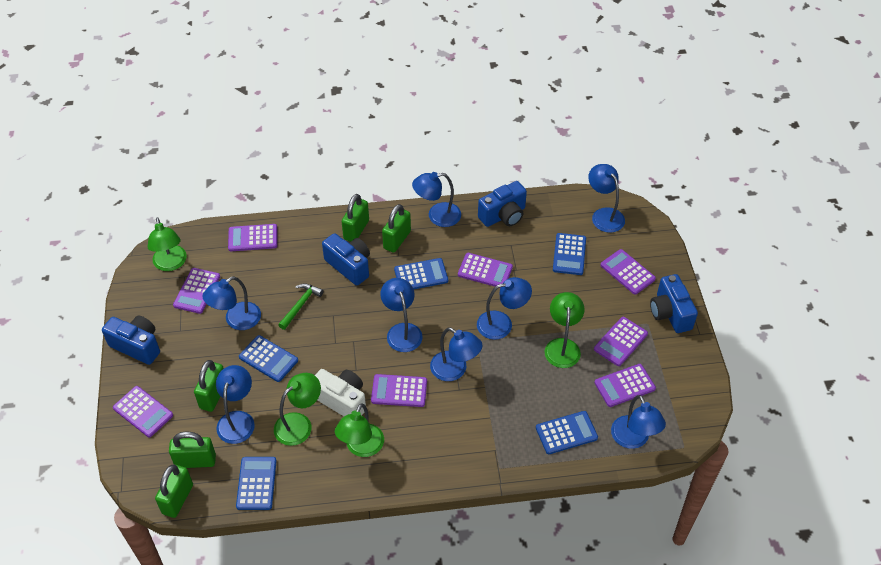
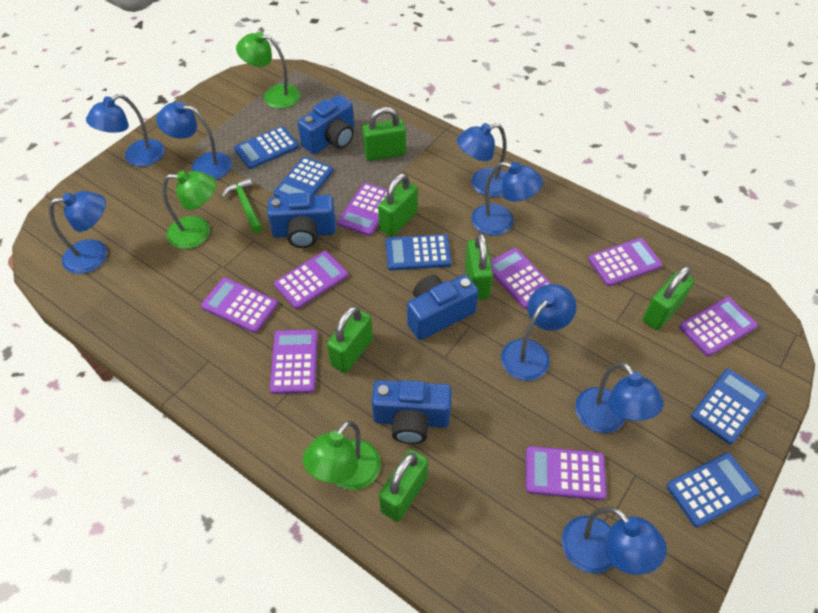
green lamp: [148,217,187,271] [274,373,321,446] [335,404,384,457] [545,292,585,368] = 4 -> [162,171,216,249] [236,32,300,109] [303,421,381,490] = 3
green padlock: [155,464,193,518] [169,431,216,468] [194,360,224,412] [341,194,369,242] [382,204,411,253] = 5 -> [327,306,373,373] [362,107,406,161] [378,173,418,237] [379,449,428,522] [465,233,493,300] [643,266,694,330] = 6
white camera: [315,369,366,416] = 1 -> none = 0

